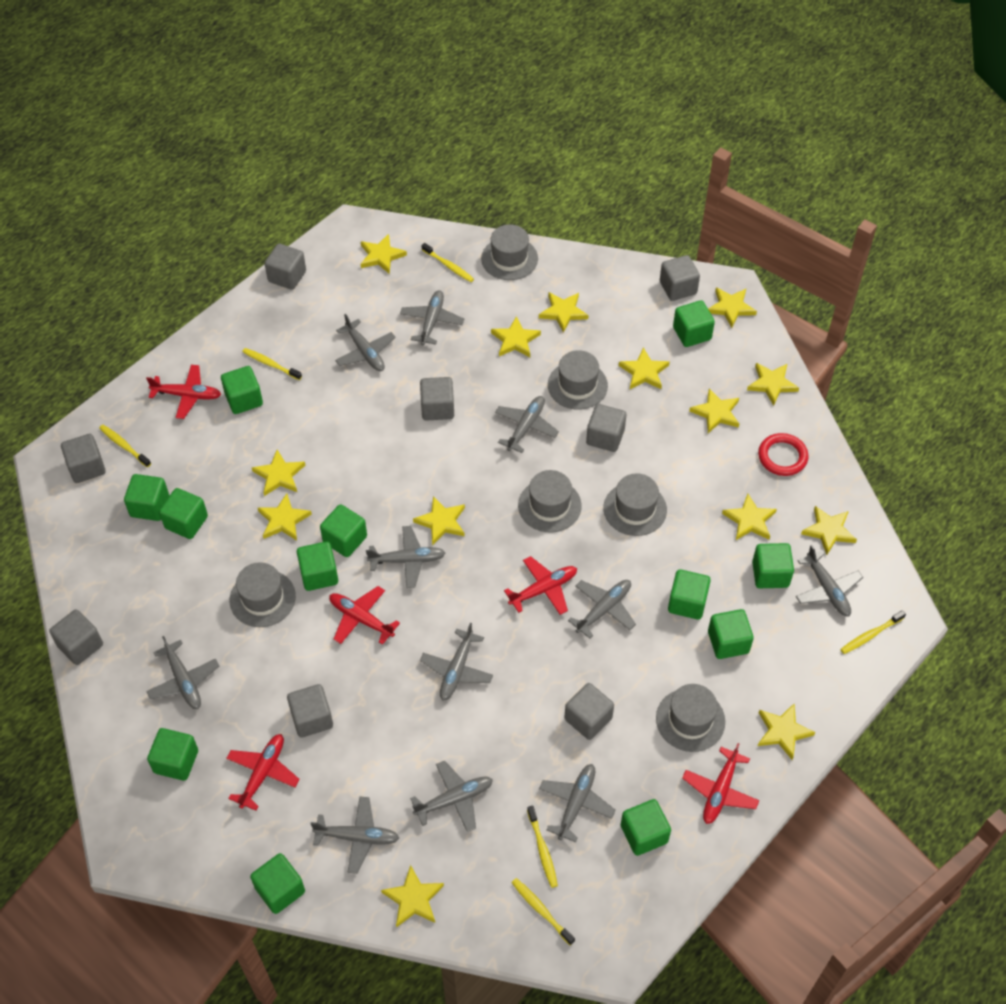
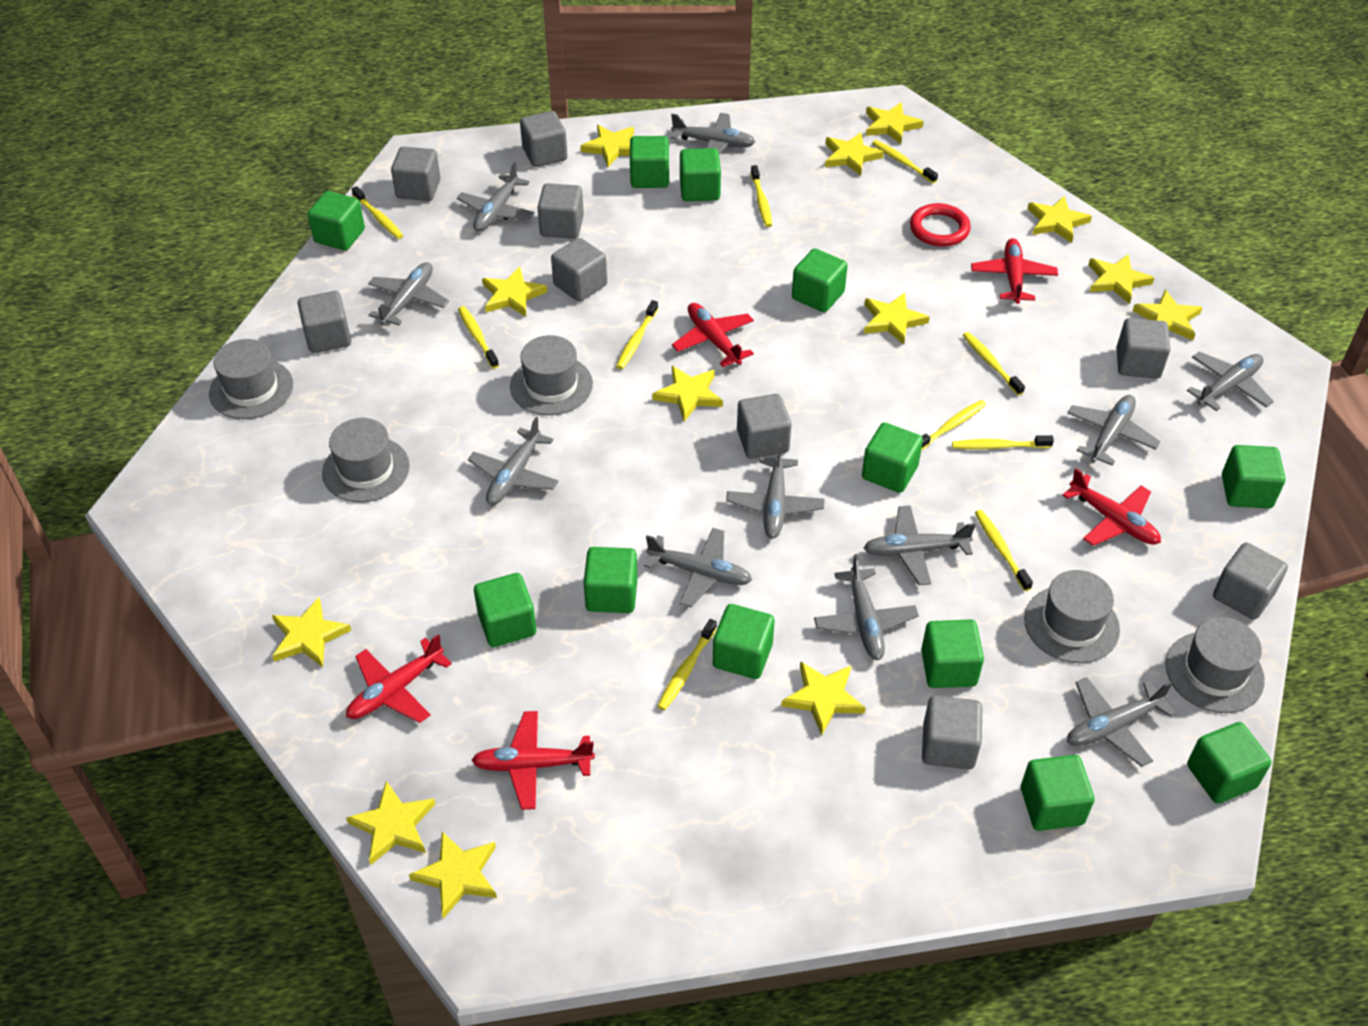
grey cube: [49,610,103,665] [61,434,106,483] [265,244,306,290] [287,684,333,738] [420,377,454,421] [564,683,614,740] [586,404,626,452] [660,255,700,301] = 8 -> [298,291,351,353] [391,146,440,201] [520,111,568,167] [537,183,584,239] [551,238,607,302] [737,394,791,459] [922,695,982,770] [1117,318,1170,379] [1213,542,1288,620] = 9
grey hat: [230,562,296,627] [481,224,538,280] [518,470,582,533] [548,350,608,410] [603,473,667,536] [656,684,725,752] = 6 -> [209,339,293,419] [322,418,410,502] [510,335,593,415] [1024,570,1120,663] [1165,617,1265,713] = 5
yellow star: [252,450,305,496] [258,494,312,541] [361,234,407,274] [381,865,444,927] [413,496,465,545] [491,316,541,357] [539,292,588,333] [619,347,670,389] [689,388,739,433] [708,287,757,328] [722,494,777,540] [747,363,799,406] [758,704,816,760] [801,506,857,555] = 14 -> [272,597,351,667] [346,781,435,865] [409,831,497,919] [482,267,547,317] [581,125,634,167] [653,366,723,422] [781,661,866,736] [825,132,884,176] [864,293,930,345] [866,102,924,144] [1028,196,1092,243] [1088,254,1154,304] [1133,289,1203,340] = 13
yellow toothbrush: [99,425,151,467] [242,348,302,380] [422,243,474,282] [511,878,575,945] [527,806,558,888] [840,610,906,654] = 6 -> [352,186,403,239] [458,306,499,368] [616,300,658,369] [657,619,717,710] [751,165,772,227] [872,140,938,183] [921,400,986,450] [952,435,1054,449] [963,332,1025,395] [975,510,1033,591] = 10

